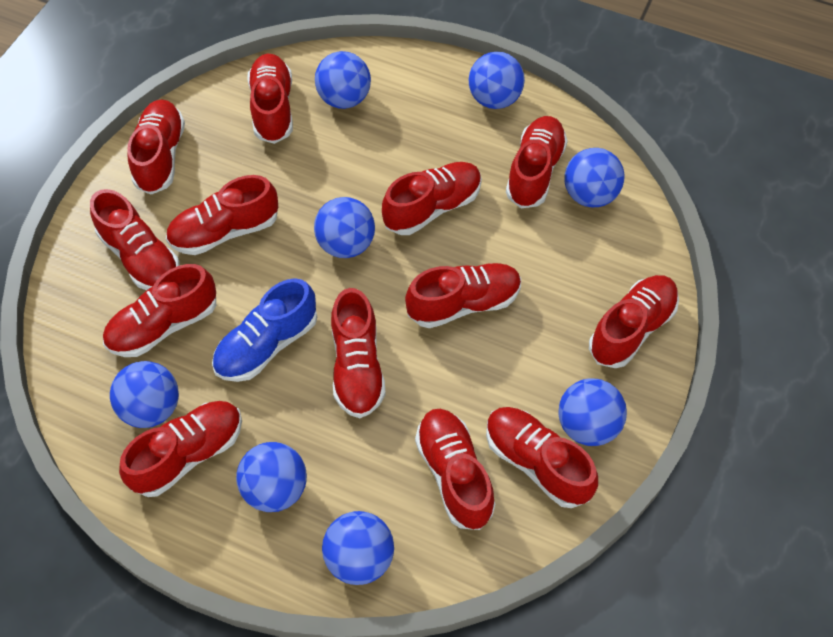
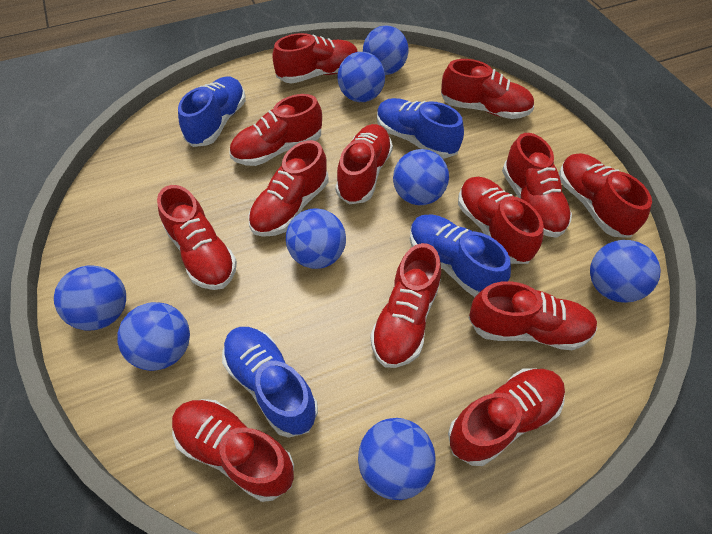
blue shoe: [212,278,317,382] = 1 -> [178,76,246,147] [222,327,318,438] [377,98,464,159] [410,214,511,297] = 4

